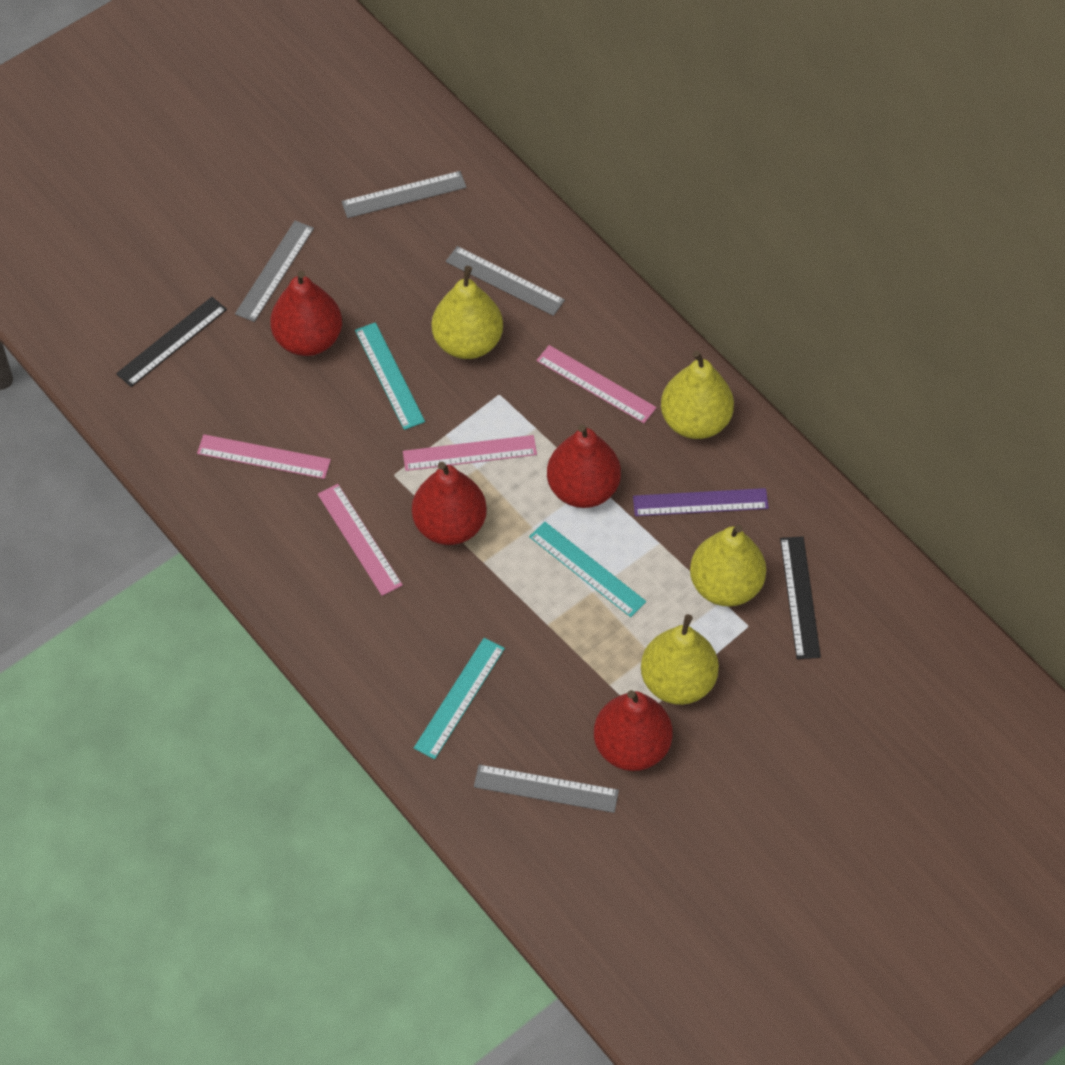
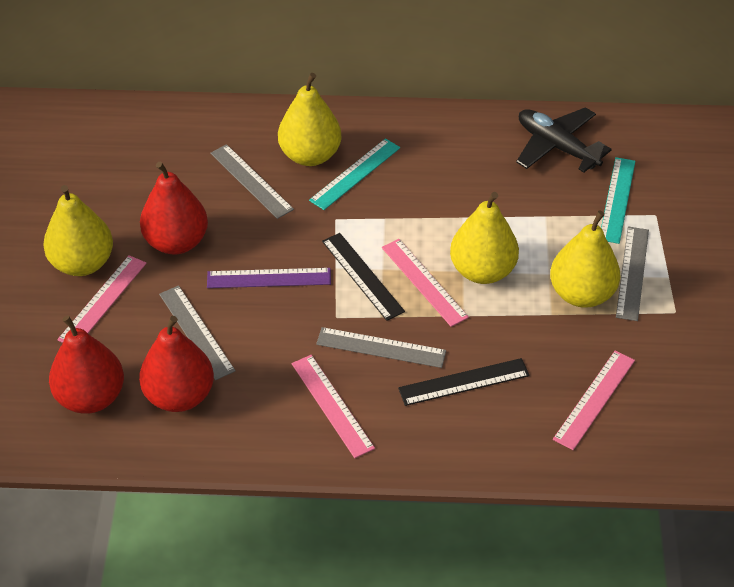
black plane: none = 0 -> [516,107,612,173] = 1
red pear: [270,271,342,356] [412,462,487,545] [547,424,621,508] [594,690,672,771] = 4 -> [49,315,124,414] [139,316,214,412] [140,162,208,255] = 3
turquoise ruler: [355,322,425,430] [414,638,505,759] [529,522,646,617] = 3 -> [309,138,400,210] [601,157,635,244] = 2

